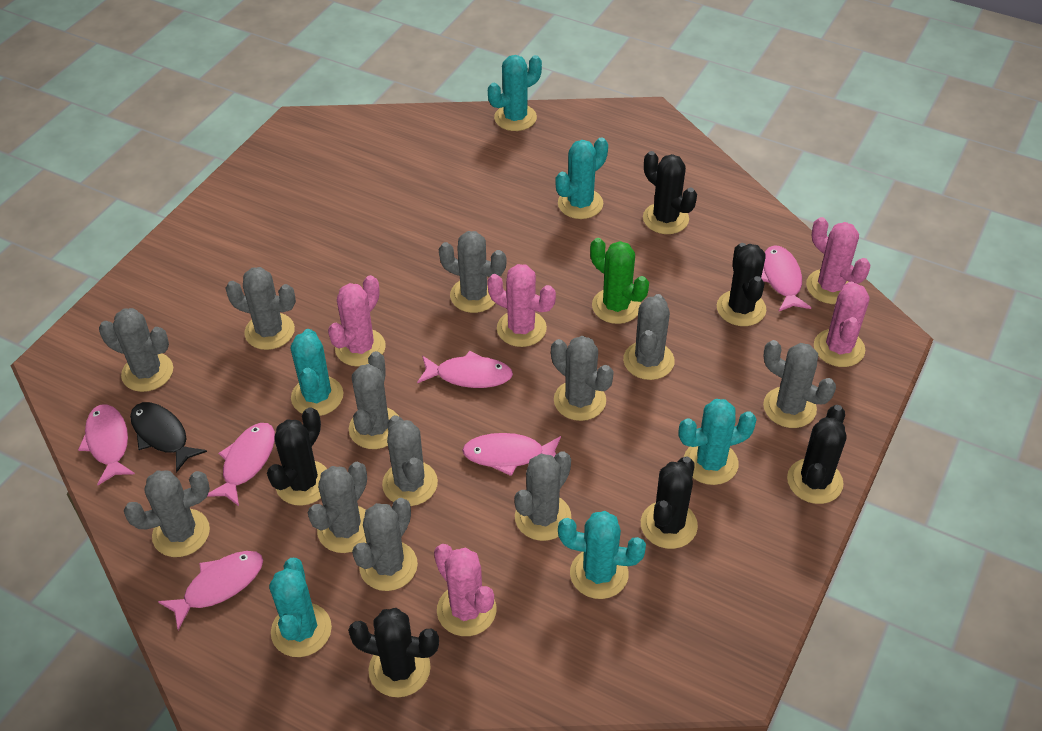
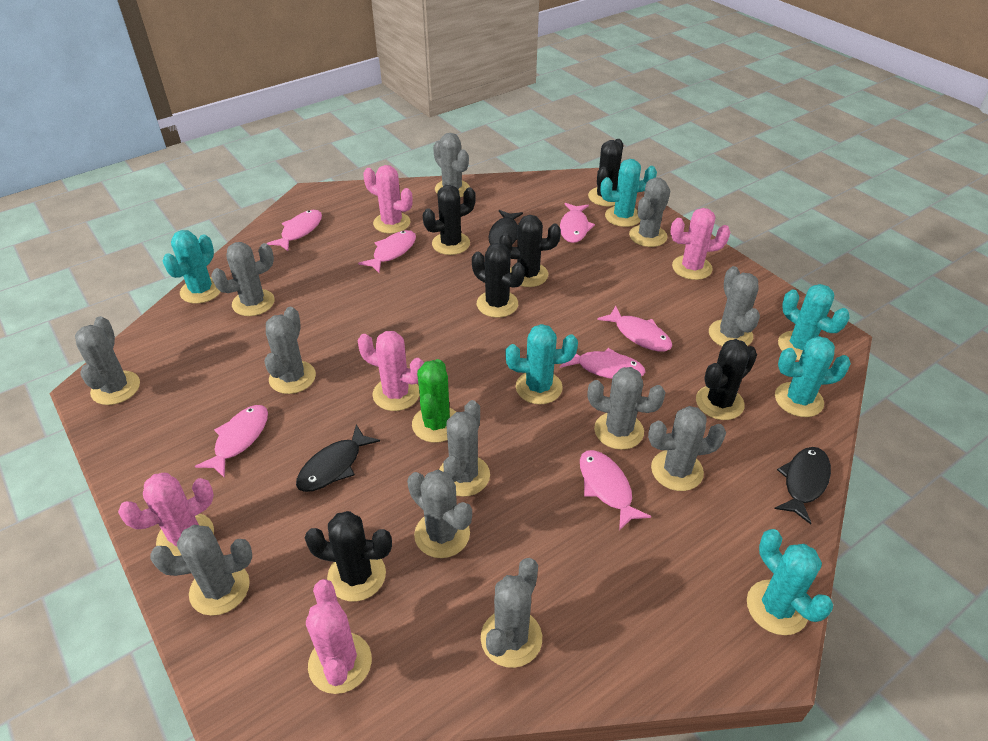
black fish: [130,402,207,473] = 1 -> [296,425,380,492] [488,210,523,245] [774,447,831,524] = 3
pink fish: [78,404,135,485] [158,551,263,630] [207,423,275,506] [417,351,513,388] [462,433,561,476] [761,245,811,311] = 6 -> [195,405,268,478] [267,210,322,251] [358,230,416,273] [560,203,595,243] [560,348,645,379] [580,450,651,531] [597,305,672,351] = 7

